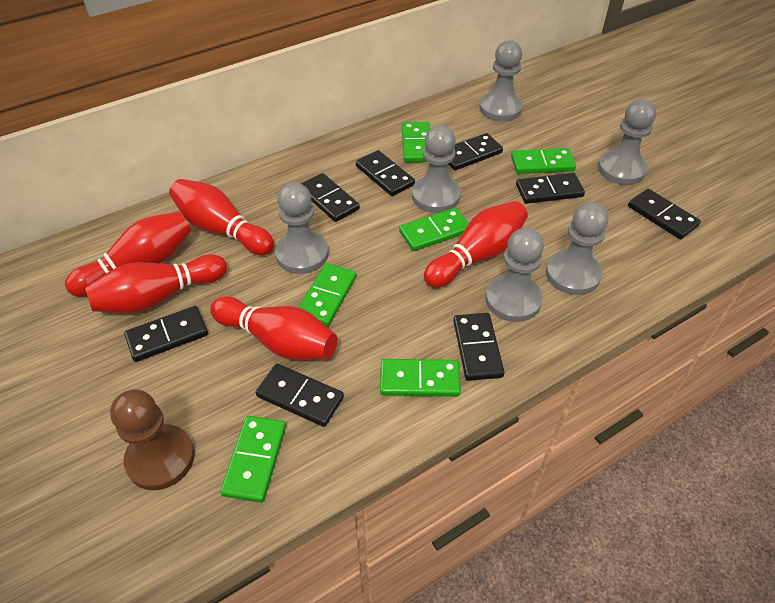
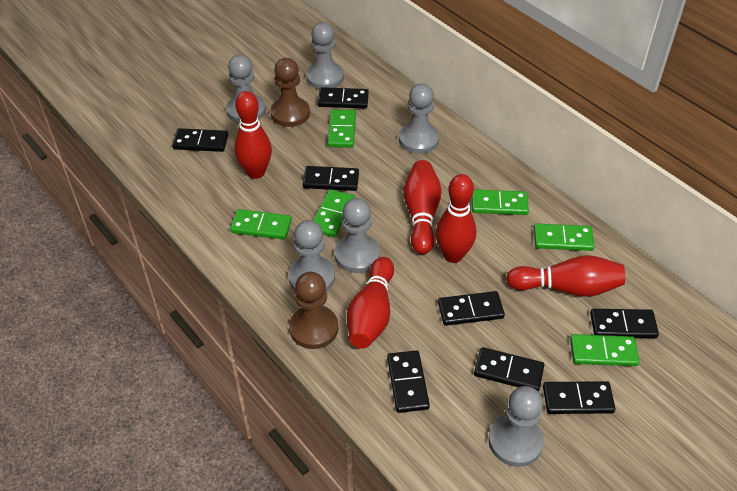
brown pawn: [110,389,195,490] = 1 -> [270,58,310,127] [289,272,338,349] = 2

